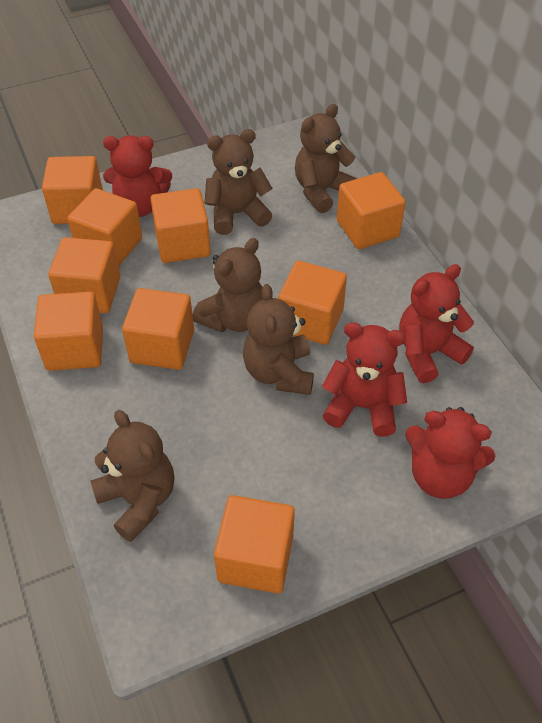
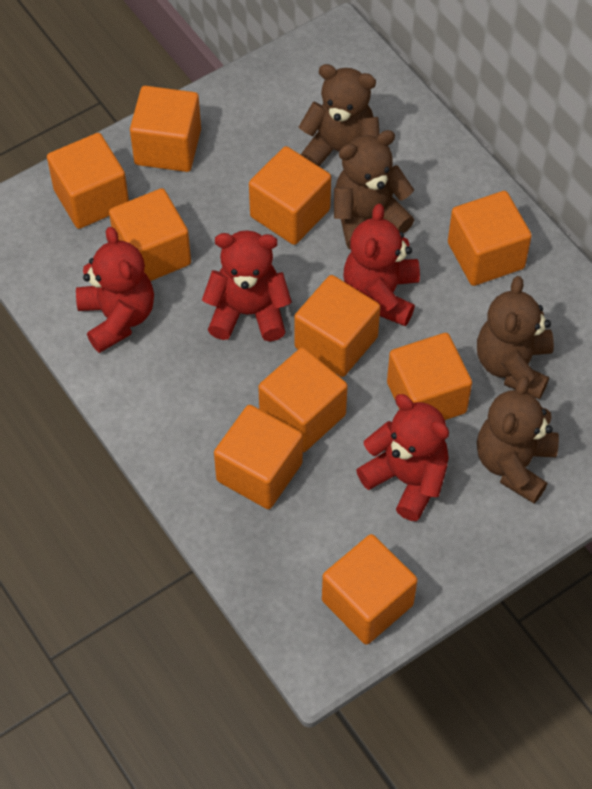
brown teddy bear: [90,410,175,542] [193,238,263,332] [204,129,273,235] [243,284,314,395] [295,104,358,213] = 5 -> [299,64,380,166] [334,130,414,250] [477,276,554,399] [477,376,559,503] = 4
orange cube: [34,292,103,371] [42,156,103,224] [48,237,120,313] [67,188,142,267] [122,288,194,370] [150,188,211,263] [214,495,295,594] [278,261,347,345] [337,172,405,249] = 9 -> [47,133,129,229] [109,188,191,281] [130,86,201,172] [214,405,303,509] [249,146,331,245] [258,347,348,452] [294,275,380,377] [322,534,417,645] [387,333,472,420] [448,191,532,286] = 10

